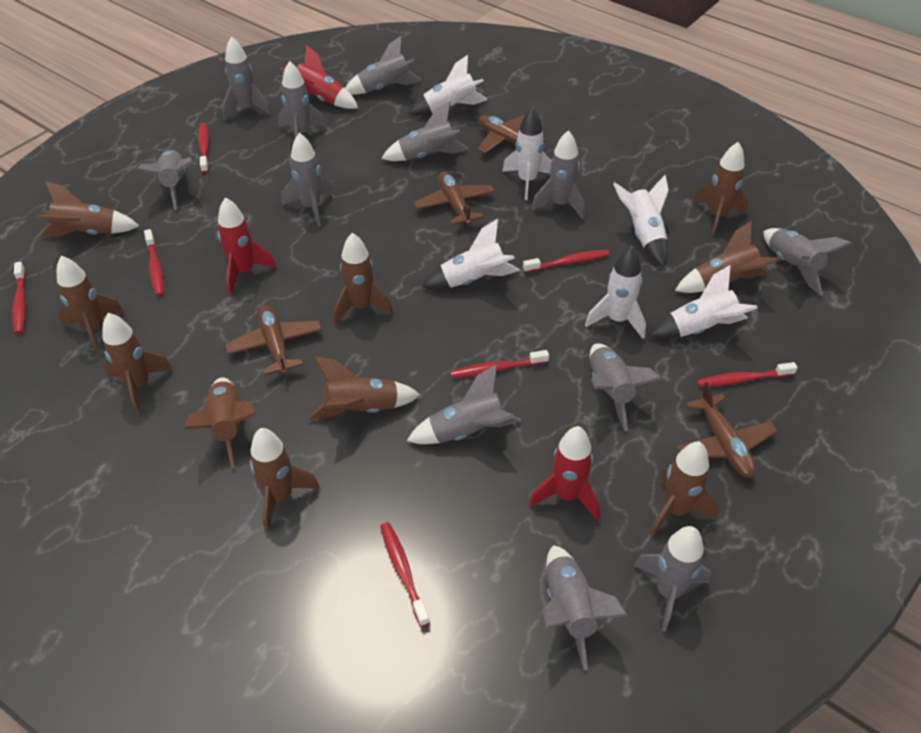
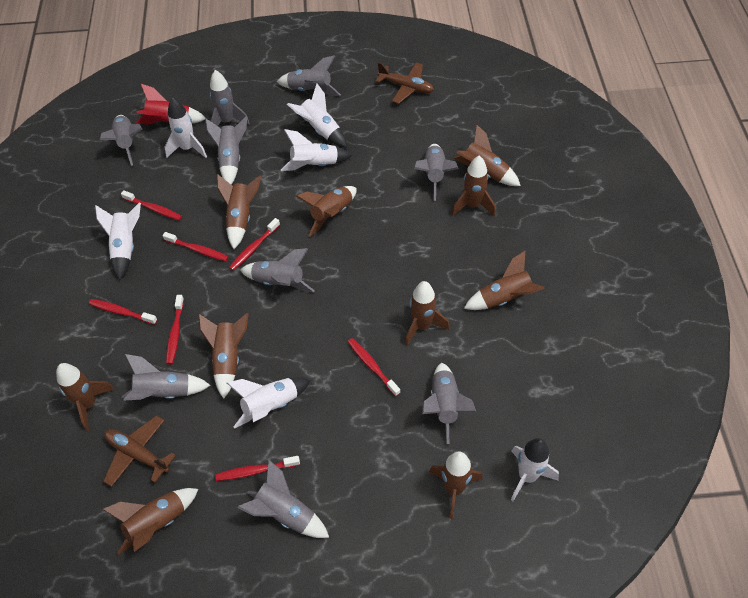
brown plane: [225,305,322,375] [413,171,495,226] [478,115,546,153] [676,381,777,478] = 4 -> [103,415,176,487] [375,62,434,104] = 2
grey rocket: [136,150,193,210] [222,36,272,121] [278,61,327,138] [282,133,333,226] [345,36,421,95] [381,101,469,161] [407,364,521,444] [532,130,585,219] [543,545,628,670] [590,343,662,431] [633,526,711,632] [764,228,852,296] = 12 -> [100,115,142,166] [122,354,211,400] [205,116,247,185] [210,70,250,126] [237,460,329,538] [240,248,315,293] [277,55,341,96] [414,144,459,201] [422,363,477,444] = 9
red rocket: [218,197,277,294] [280,45,358,109] [529,426,600,521] = 3 -> [136,84,205,125] = 1

